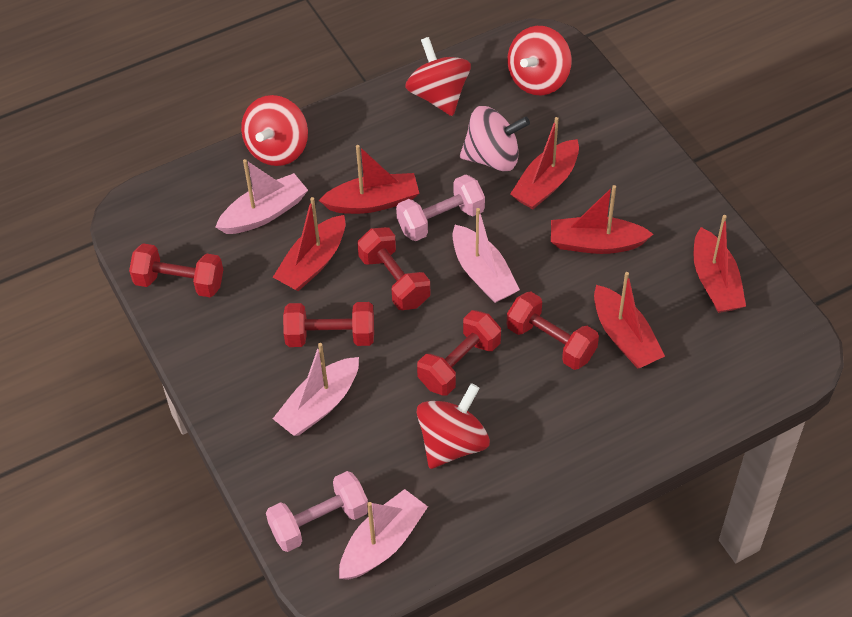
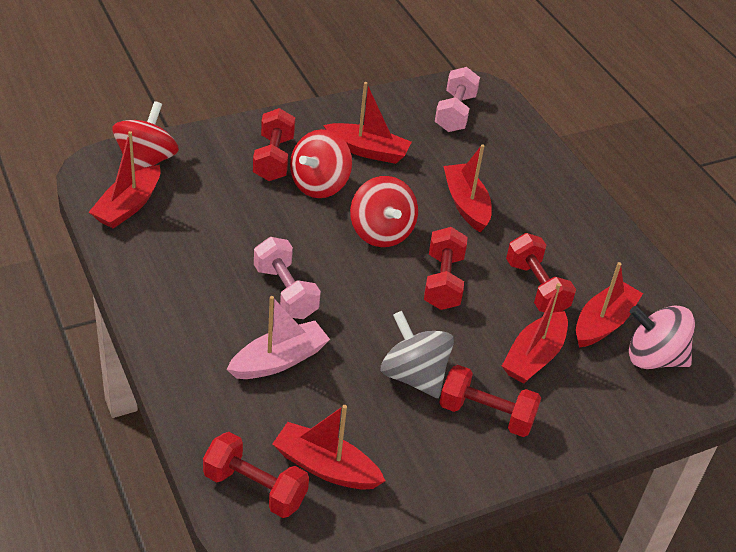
grey spinning top: none = 0 -> [381,311,454,398] = 1
pink boat: [216,159,308,234] [273,343,359,436] [339,489,428,580] [452,208,520,303] = 4 -> [227,296,330,379] = 1
red spinning top: [241,95,308,166] [405,37,471,116] [417,383,490,469] [507,26,572,95] = 4 -> [113,101,179,171] [290,129,352,198] [350,176,418,247] = 3

